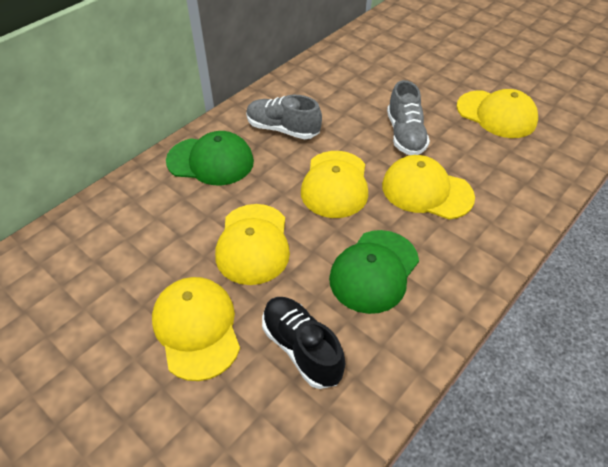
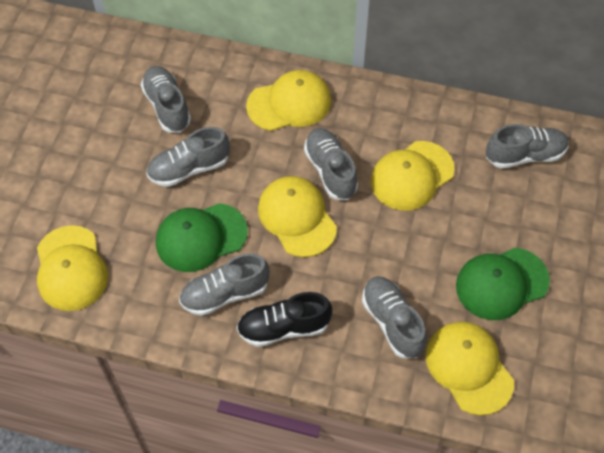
grey shoe: [246,95,322,139] [387,80,430,155] = 2 -> [141,66,191,133] [146,127,230,187] [179,253,270,316] [304,128,358,200] [362,276,427,358] [486,124,569,169] = 6

